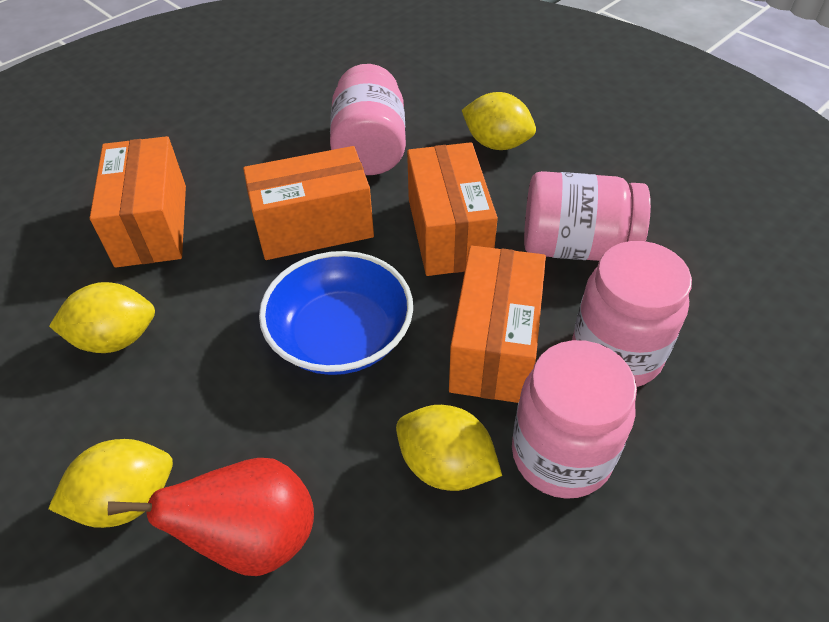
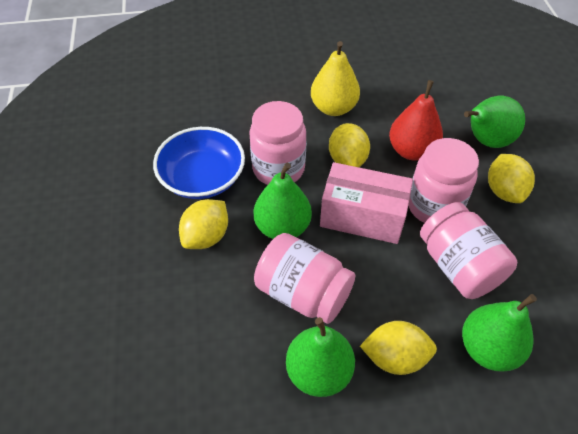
green pear: none = 0 -> [254,163,312,239] [286,317,355,397] [462,294,537,372] [464,96,525,148] = 4
orange box: [90,136,186,268] [243,146,374,260] [407,142,498,276] [449,246,546,403] = 4 -> none = 0
pink box: none = 0 -> [320,162,413,244] = 1
yellow pear: none = 0 -> [311,41,360,116] = 1

